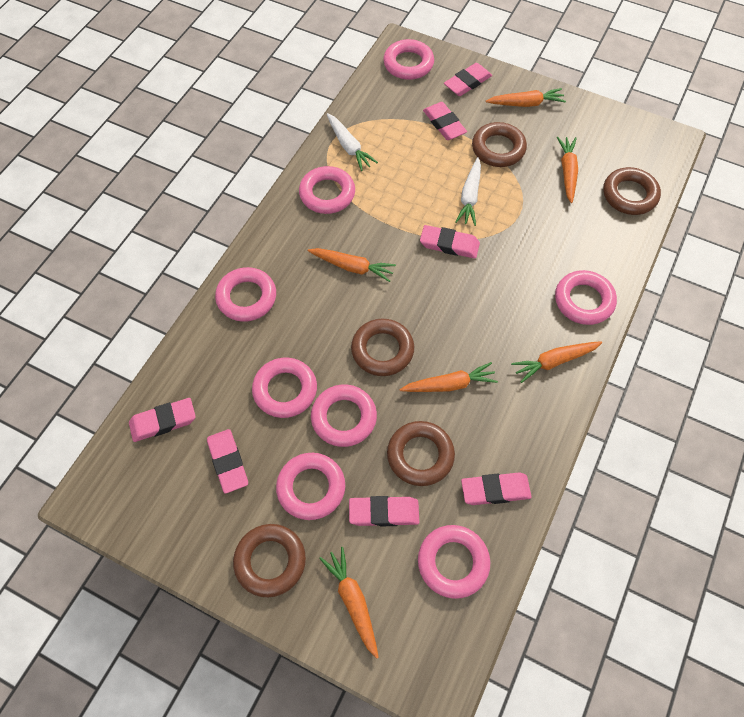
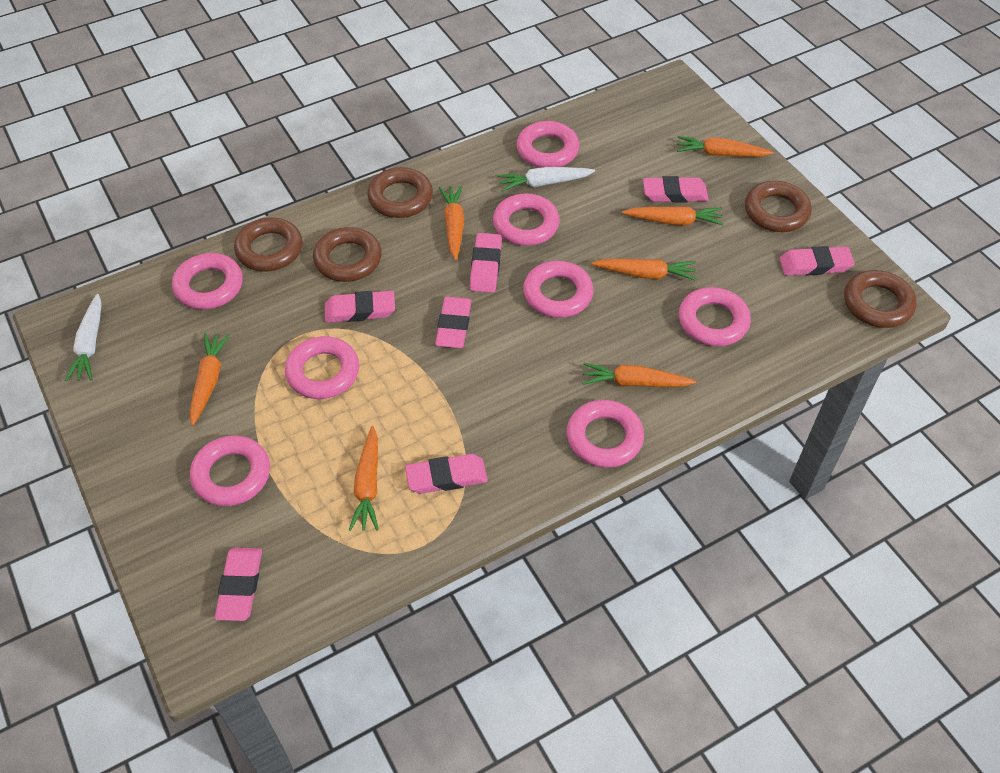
orange carrot: [308,248,396,282] [319,547,379,659] [400,362,498,392] [485,88,566,107] [511,341,602,383] [557,137,578,203] = 6 -> [189,333,230,426] [349,426,379,531] [439,186,464,260] [582,363,696,387] [591,259,696,281] [622,206,724,225] [677,136,774,157] = 7

